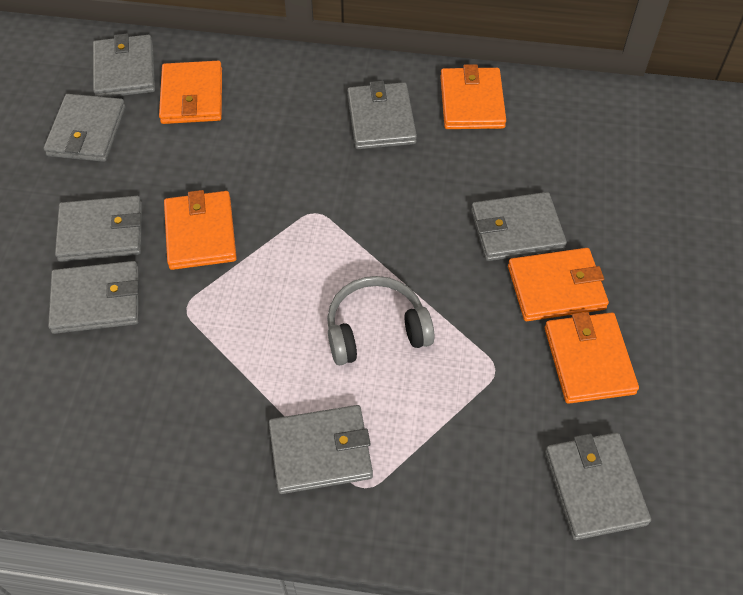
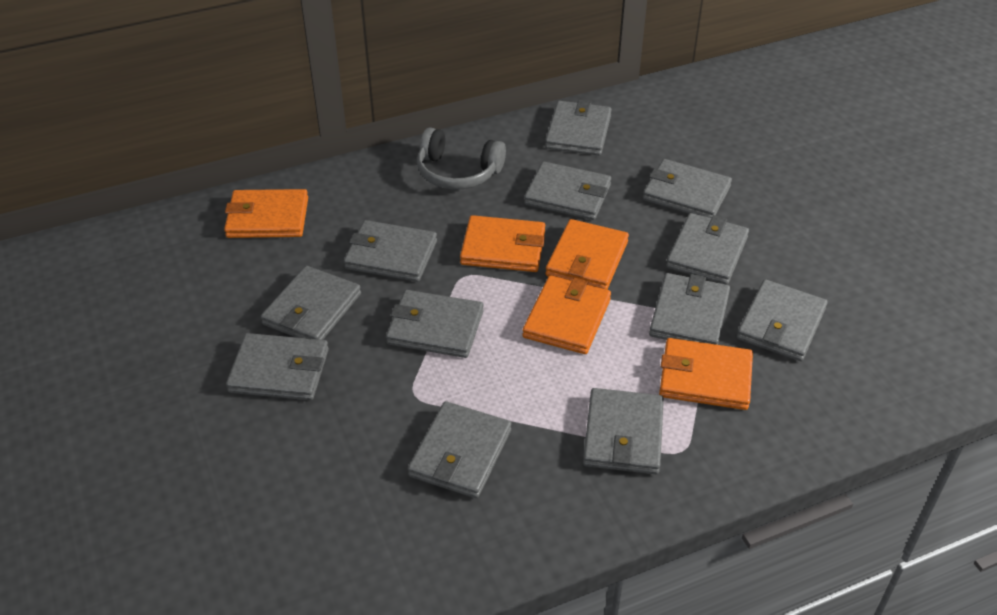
grey wallet: [44,94,126,162] [48,261,139,334] [55,196,142,262] [93,34,155,97] [269,405,373,494] [347,81,417,149] [471,192,567,261] [545,432,651,540] = 8 -> [226,333,329,400] [261,266,361,340] [344,220,437,282] [386,290,484,358] [408,401,511,498] [524,162,611,220] [545,100,612,155] [583,388,664,474] [643,159,732,218] [649,273,730,345] [666,213,749,285] [737,279,827,361] = 12

